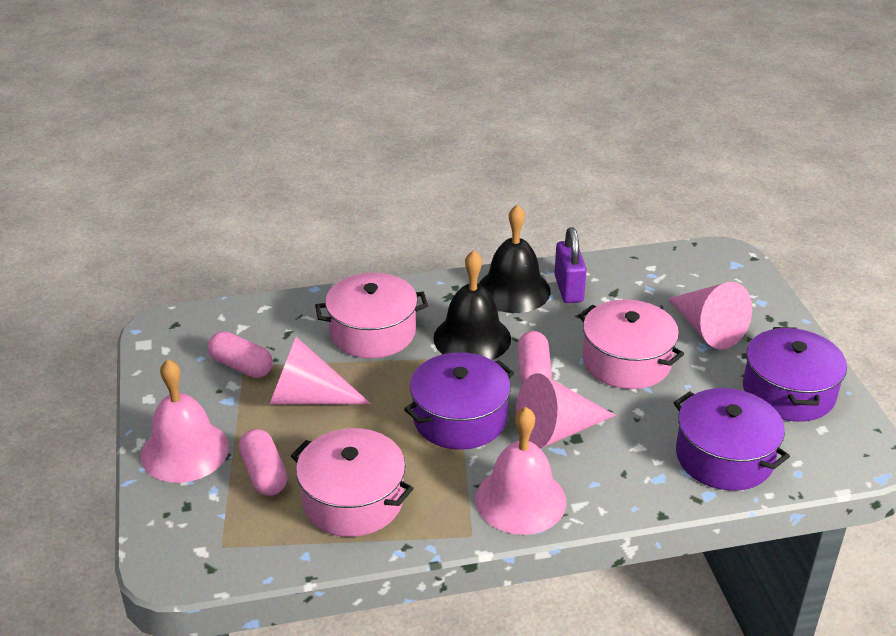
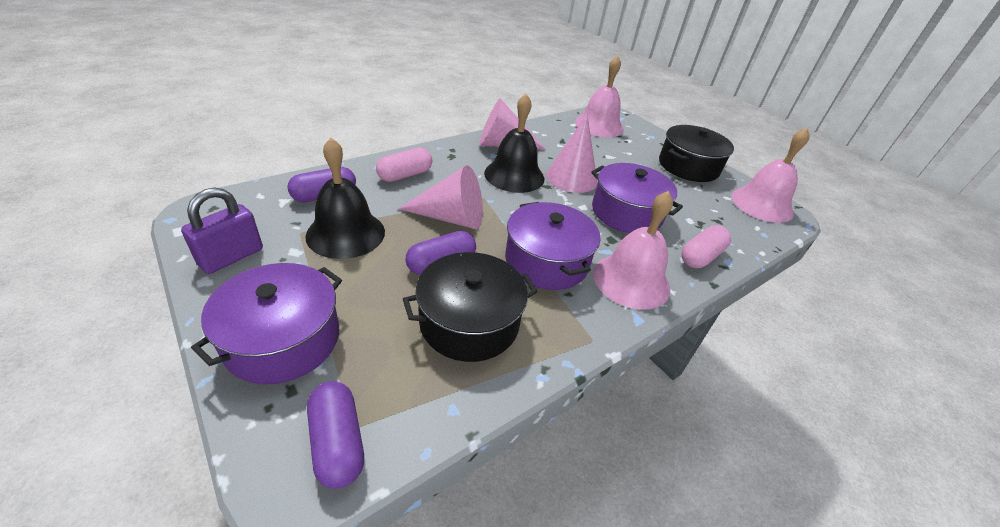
black pot: none = 0 -> [403,252,537,362] [659,125,734,182] = 2
pink bell: [141,359,229,483] [475,407,566,535] = 2 -> [575,55,624,137] [593,191,673,310] [731,128,810,223] = 3
pink capsule: [208,331,273,378] [239,429,288,496] [517,331,552,384] = 3 -> [376,148,432,182] [682,225,731,268] = 2
pink pot: [291,428,414,537] [315,273,428,358] [578,300,684,389] = 3 -> none = 0
purple capsule: none = 0 -> [287,167,356,202] [307,381,364,489] [406,231,476,275] = 3

